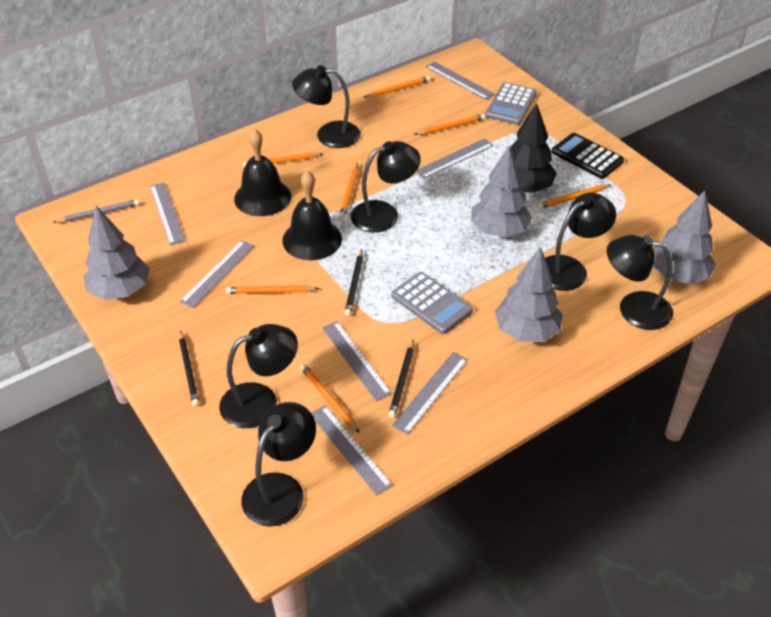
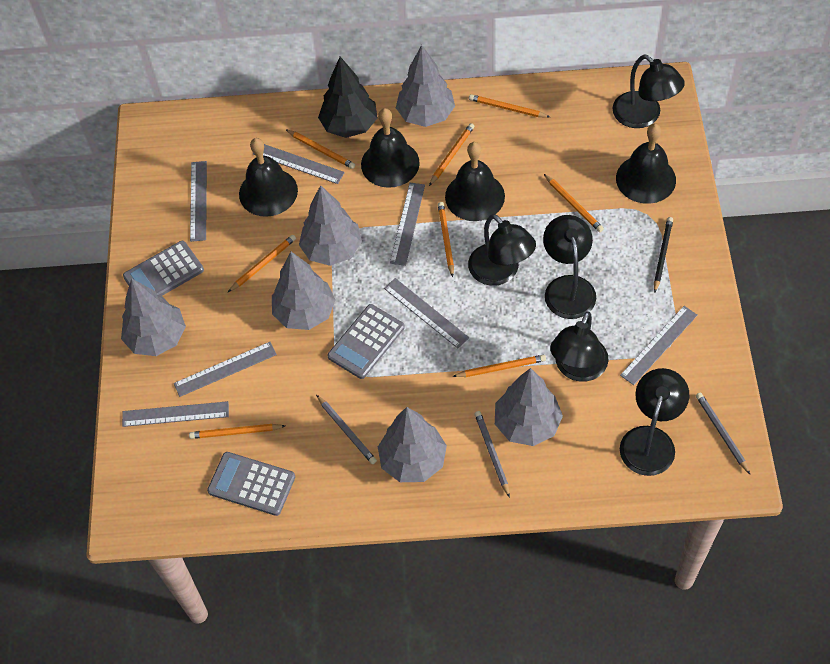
black bell: [234,129,291,216] [282,171,342,260] = 2 -> [239,138,298,217] [361,108,420,188] [445,142,505,221] [616,123,676,204] = 4
black calculator: [552,133,624,179] = 1 -> none = 0
black lamp: [219,324,298,428] [241,402,316,527] [292,65,361,148] [351,141,421,233] [545,193,616,291] [607,235,673,330] = 6 -> [468,214,536,286] [543,215,596,319] [550,311,609,382] [612,54,685,128] [620,368,689,476] = 5
black pencil: [179,331,200,407] [344,250,363,316] [388,340,414,418] = 3 -> [654,217,673,292] = 1
grey calculator: [391,272,473,334] [485,82,537,125] = 2 -> [123,241,204,296] [207,452,295,516] [327,304,405,379] = 3
grey pencil: [53,199,140,223] = 1 -> [316,395,377,464] [474,411,510,498] [696,393,750,474] = 3
grey tree: [83,206,150,300] [471,146,532,237] [495,246,562,342] [653,190,716,284] = 4 -> [121,278,186,356] [272,252,335,330] [299,185,362,266] [378,407,447,482] [396,45,455,127] [495,368,563,446] = 6
orange pencil: [226,285,319,294] [243,153,322,167] [300,364,360,433] [339,163,358,218] [364,76,430,98] [414,114,485,135] [537,185,610,209] = 7 -> [189,424,285,439] [228,235,296,292] [285,129,355,169] [429,123,474,186] [438,202,454,277] [452,355,546,377] [469,94,550,118] [544,174,604,232] = 8

